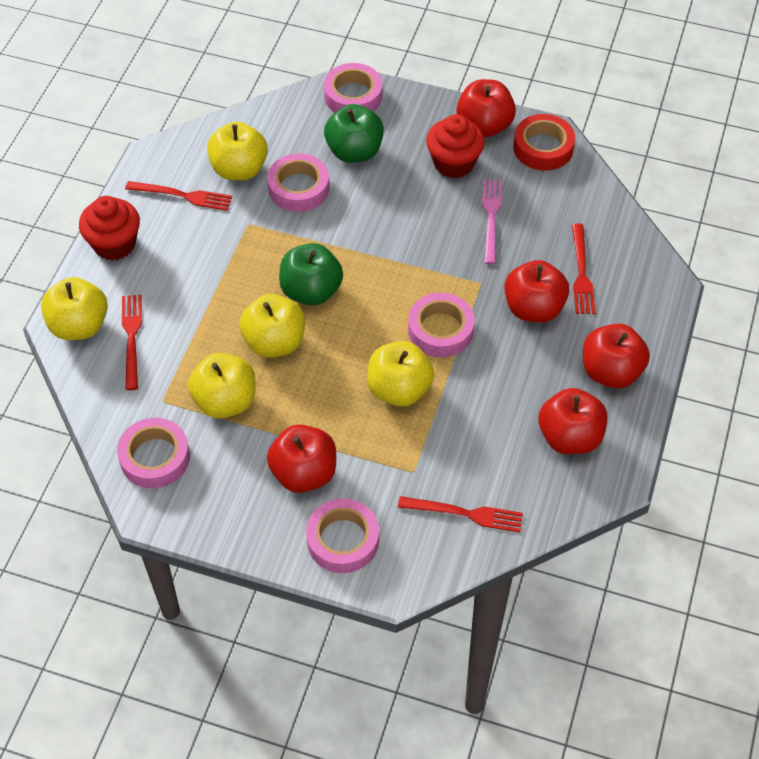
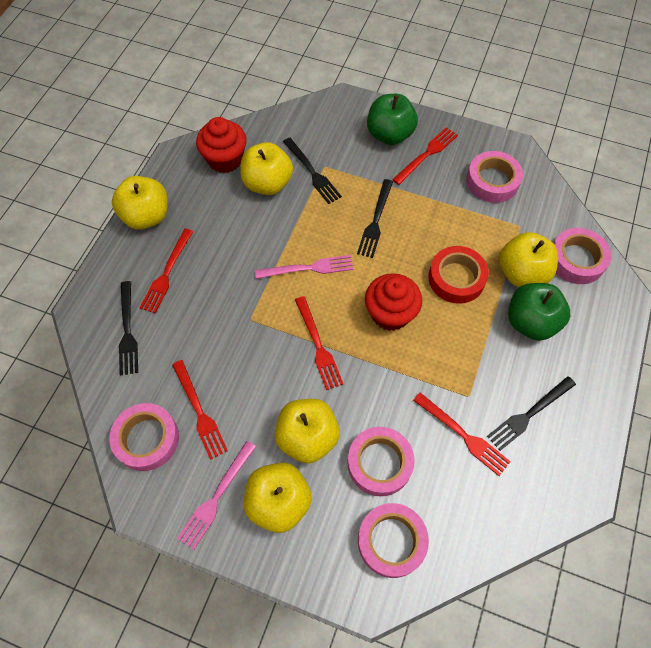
black fork: none = 0 -> [119,281,138,376] [283,138,342,204] [357,179,393,258] [487,376,576,451] = 4
pink fork: [482,179,502,264] = 1 -> [177,441,256,550] [255,255,353,279] = 2
red apple: [267,424,336,493] [456,79,516,137] [504,260,569,323] [538,388,607,454] [583,324,650,388] = 5 -> none = 0
red fork: [122,295,142,390] [125,181,232,211] [398,496,523,532] [572,223,595,314] = 4 -> [139,229,193,313] [172,360,228,460] [295,296,343,390] [392,127,458,185] [413,393,511,476] = 5

